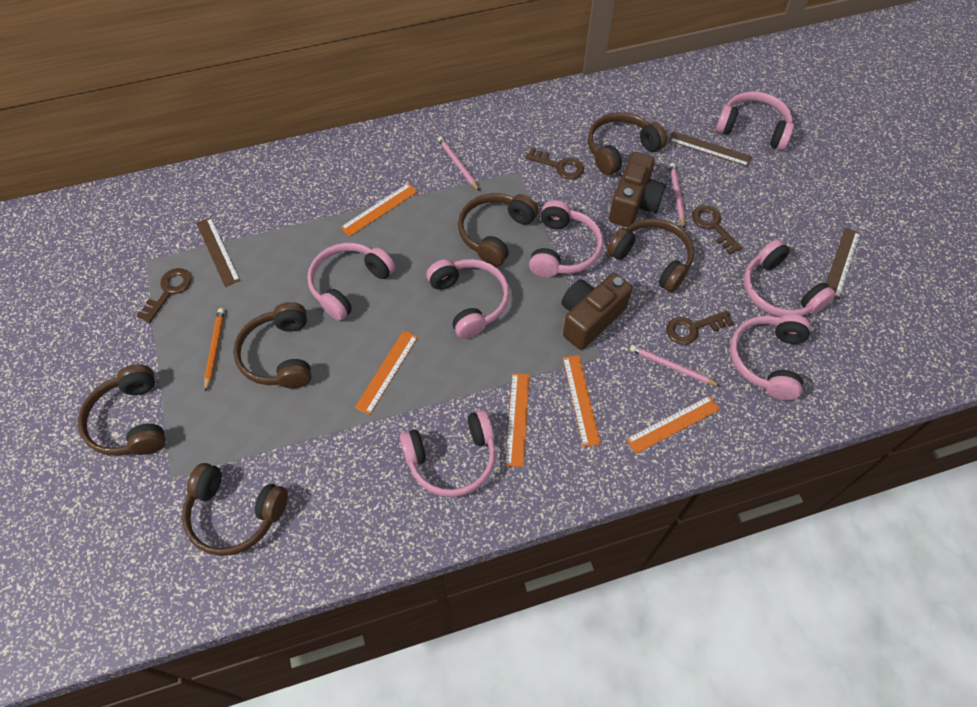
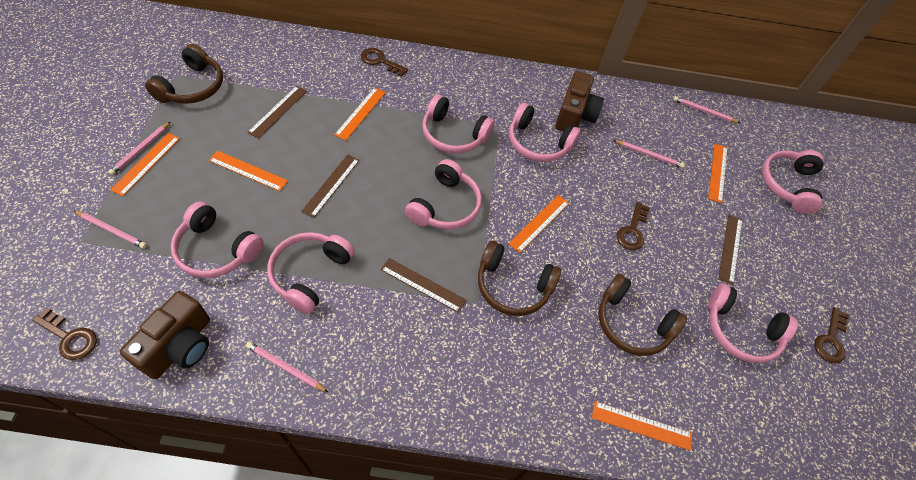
brown headphones: [78,364,166,456] [182,463,288,556] [233,302,311,388] [458,193,538,267] [588,112,667,175] [607,218,694,293] = 6 -> [145,44,223,104] [478,241,561,316] [598,274,687,356] = 3
brown ruler: [196,217,240,287] [669,131,752,167] [826,228,861,299] = 3 -> [247,86,307,139] [301,154,360,218] [381,258,466,313] [718,215,742,285] = 4
orange pencil: [204,308,225,392] = 1 -> none = 0
orange ruler: [340,183,418,237] [355,330,418,415] [505,373,530,467] [563,355,601,447] [626,396,720,454] = 5 -> [110,133,180,196] [209,151,288,191] [334,87,386,140] [508,195,569,253] [592,401,692,451] [708,144,728,203] = 6
pink pencil: [438,136,480,191] [630,345,721,386] [670,163,686,229] = 3 -> [74,211,147,249] [108,122,171,175] [246,342,328,392] [614,140,685,168] [673,96,740,123] = 5

